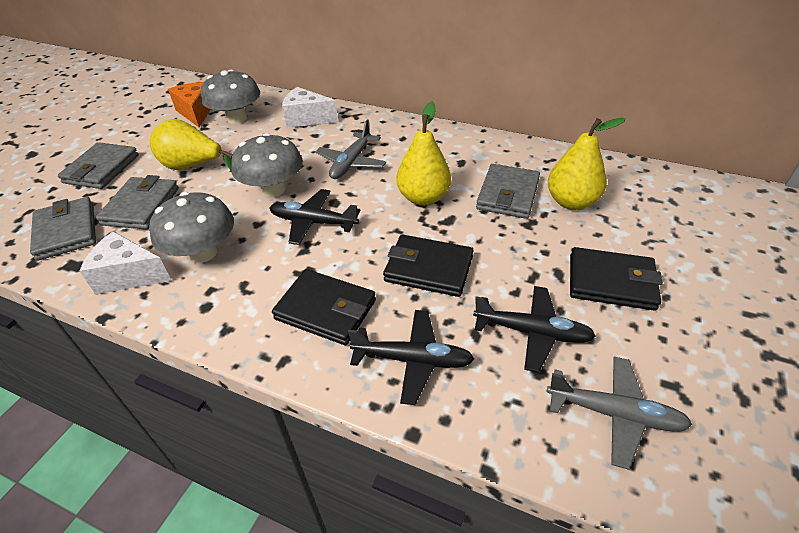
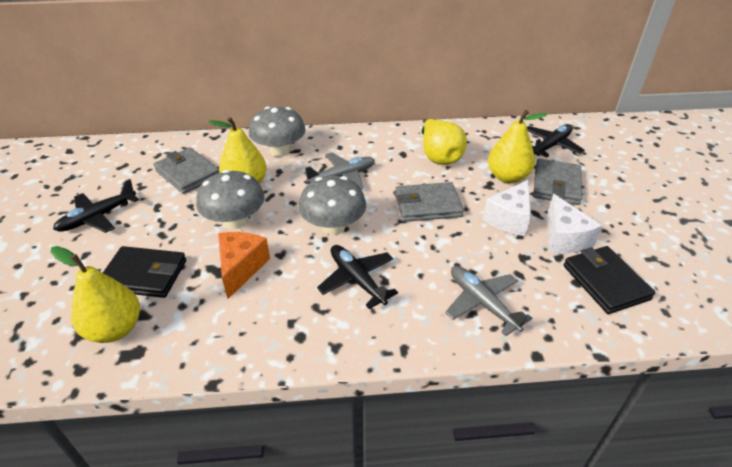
black wallet: [272,269,376,345] [383,235,474,297] [570,247,663,311] = 3 -> [103,246,186,298] [564,246,655,314] = 2
grey wallet: [30,197,96,261] [58,142,139,189] [96,175,179,229] [476,164,540,219] = 4 -> [154,148,219,194] [395,182,464,222] [533,159,582,205] = 3
yellow pear: [150,119,233,171] [396,102,451,206] [548,118,626,210] = 3 -> [51,246,140,343] [208,117,267,184] [422,119,467,165] [488,110,547,183] = 4

